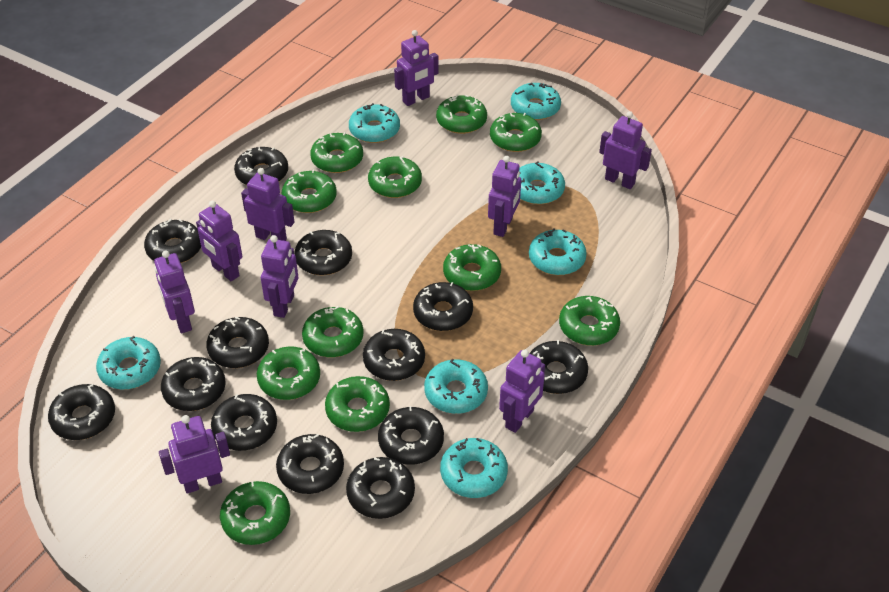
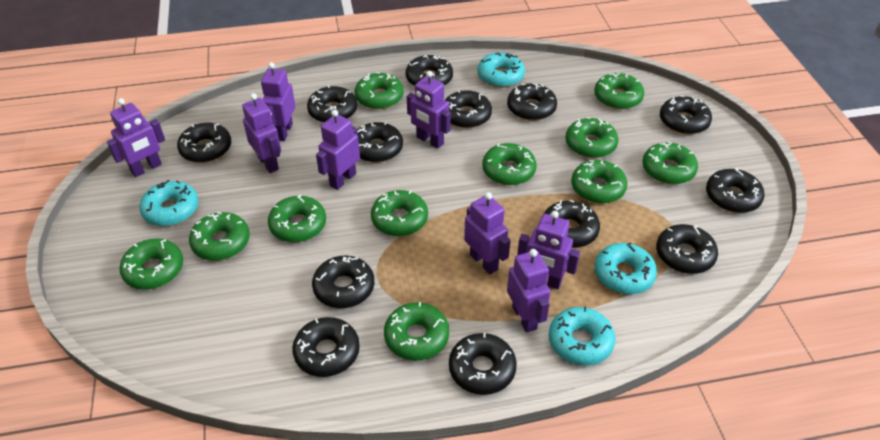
purple robot: [154,250,195,333] [159,415,230,493] [196,201,242,281] [241,168,294,241] [261,235,298,318] [394,30,439,106] [488,156,521,237] [499,349,545,433] [599,111,652,189] = 9 -> [107,98,165,177] [242,93,281,173] [261,62,295,141] [316,110,360,190] [407,71,451,149] [464,192,511,275] [507,249,550,333] [517,211,580,289] = 8
turquoise donut: [96,336,161,390] [349,103,400,143] [424,359,488,414] [440,438,508,498] [511,83,561,120] [519,161,565,205] [529,229,587,275] = 7 -> [139,180,199,226] [477,52,525,87] [549,307,615,365] [595,243,657,294] = 4

